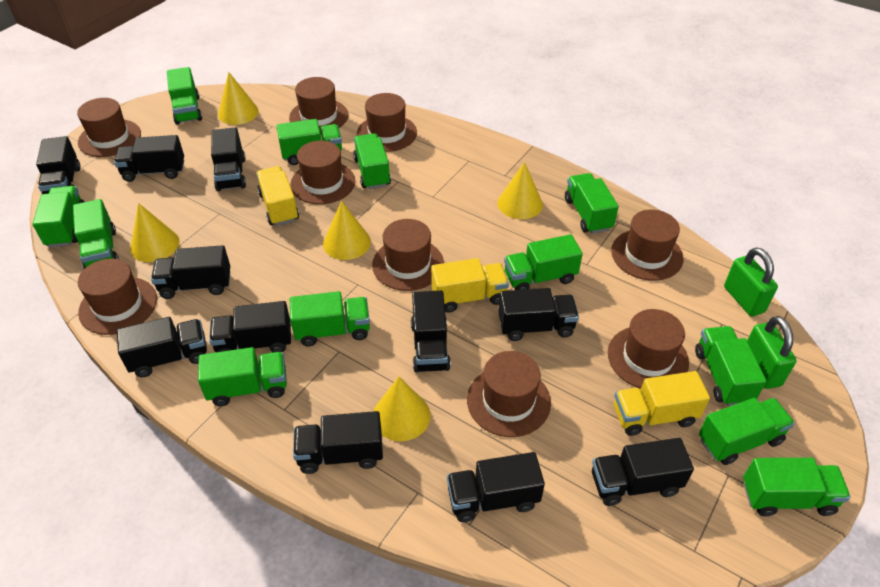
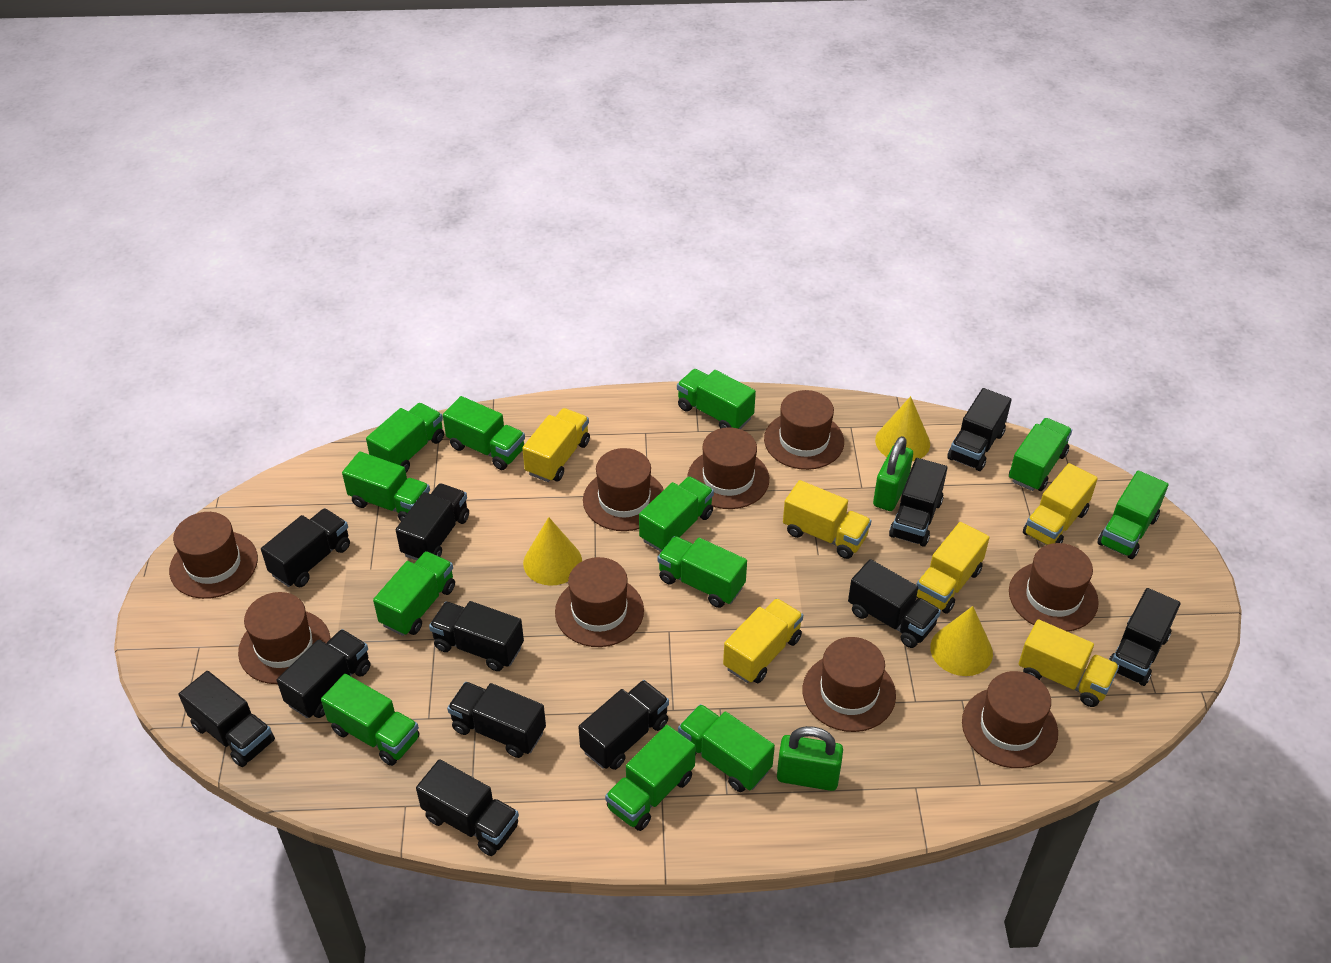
black truck: [36,136,80,194] [114,135,184,182] [117,317,207,377] [151,245,230,299] [209,301,291,353] [211,127,246,191] [293,411,383,474] [411,291,451,372] [447,452,545,522] [498,288,579,341] [592,438,694,506] = 11 -> [179,671,275,767] [261,508,350,587] [277,629,370,718] [396,483,469,561] [416,759,519,856] [429,601,524,671] [447,682,546,758] [578,680,669,770] [848,559,941,648] [889,458,947,547] [947,388,1012,471] [1108,588,1180,686] = 12
yellow cone: [130,203,180,262] [218,72,259,125] [323,201,371,260] [374,377,431,441] [498,162,543,219] = 5 -> [523,517,582,586] [875,396,930,461] [930,606,993,676] = 3
yellow truck: [256,166,299,226] [431,258,509,313] [614,371,710,436] = 3 -> [522,408,590,482] [723,598,803,683] [783,480,871,559] [916,522,989,614] [1019,619,1119,707] [1023,463,1098,545] = 6

